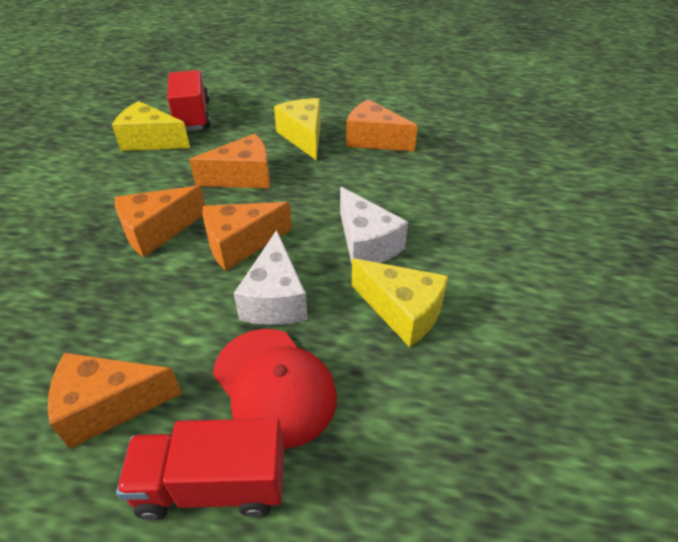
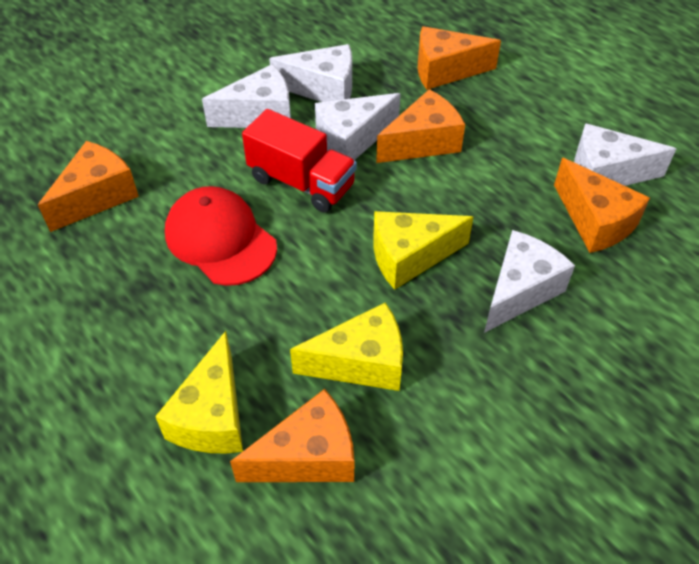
red truck: [116,418,284,520] [167,70,211,131] = 2 -> [242,109,357,213] = 1
white cheese: [233,230,308,325] [340,187,408,264] = 2 -> [202,64,291,128] [269,44,352,102] [315,93,401,160] [484,230,575,333] [574,123,676,186] = 5

